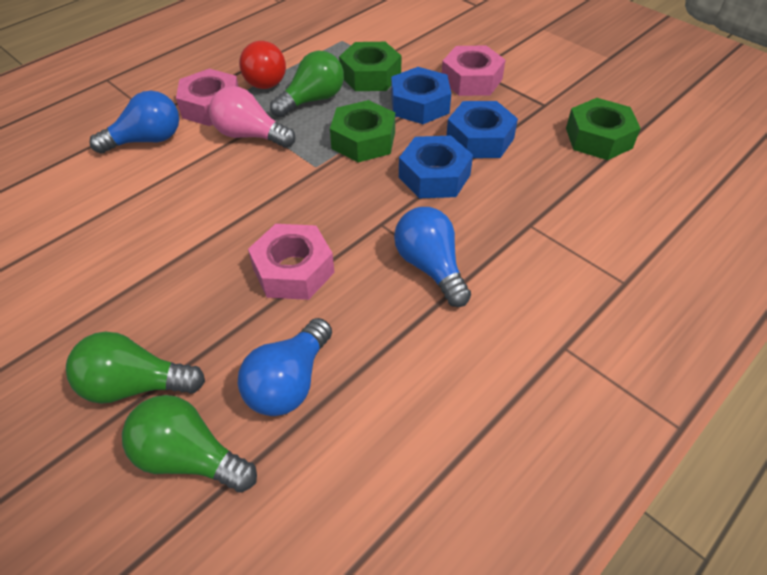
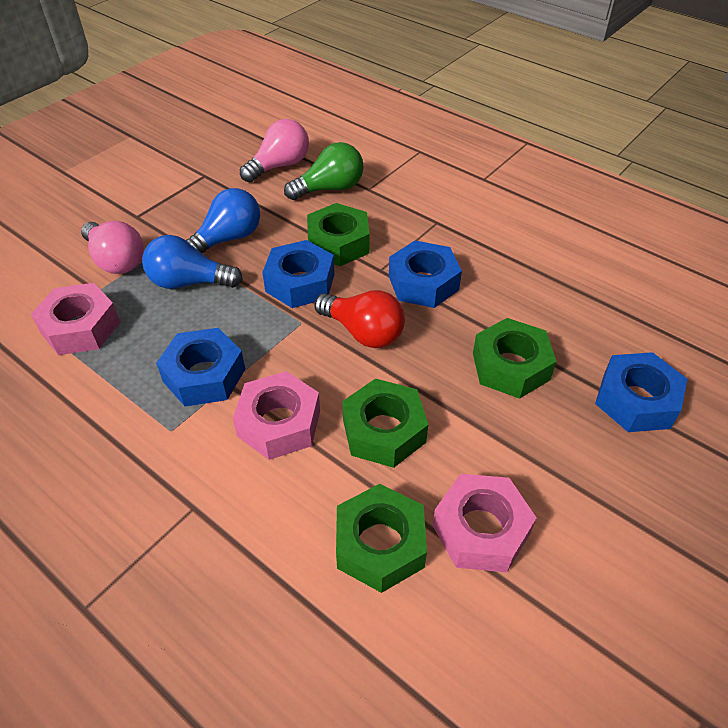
blue light bulb: [89,91,179,154] [238,318,332,416] [394,207,471,307] = 3 -> [142,235,243,289] [186,188,260,253] = 2
blue nut: [391,67,451,124] [399,136,473,198] [446,101,518,158] = 3 -> [156,328,245,406] [262,240,334,308] [389,241,462,308] [595,352,687,432] = 4
green light bulb: [66,332,205,404] [122,395,257,493] [270,51,344,118] = 3 -> [284,142,364,200] = 1
green nut: [330,100,395,162] [339,42,402,91] [566,98,641,160] = 3 -> [307,203,370,266] [336,484,427,593] [342,378,428,468] [473,318,557,399] = 4
pink light bulb: [209,86,295,148] = 1 -> [81,221,144,274] [240,119,309,182] = 2

